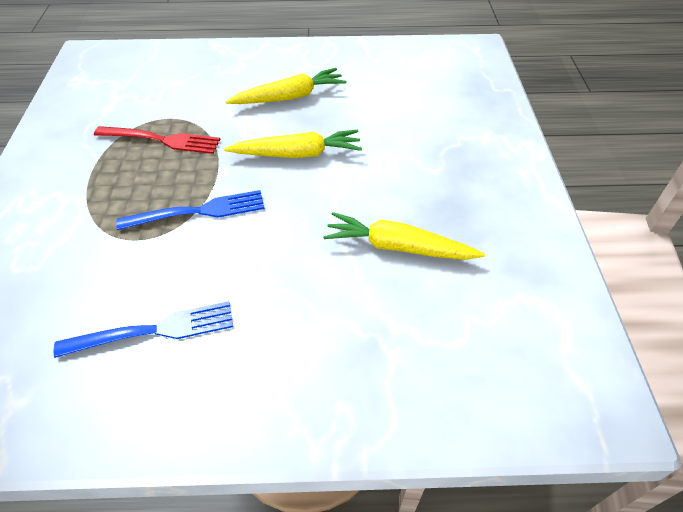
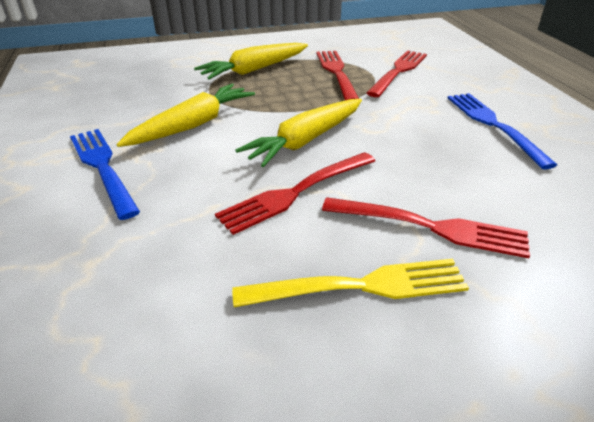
red fork: [94,126,220,154] = 1 -> [215,152,375,235] [316,51,359,100] [322,197,530,258] [366,50,427,97] = 4
yellow fork: none = 0 -> [232,259,469,307] = 1

